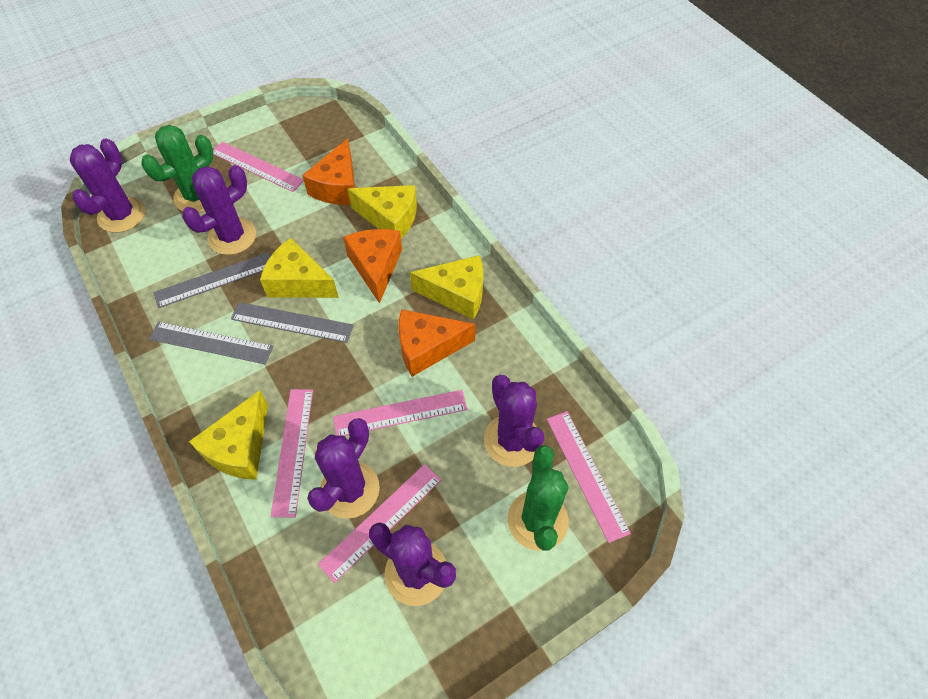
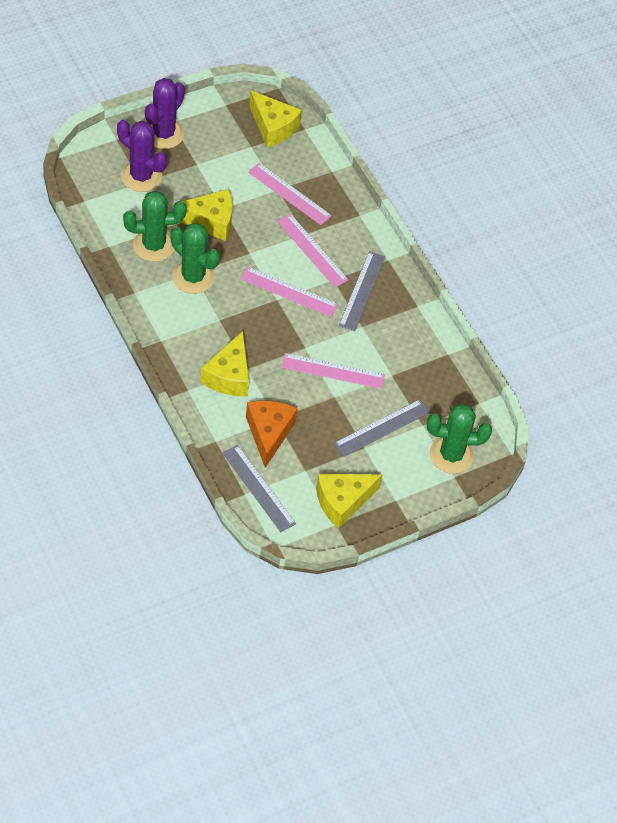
green cactus: [141,125,213,213] [507,445,569,551] = 2 -> [123,190,186,262] [170,223,220,294] [427,404,492,474] = 3
orange cheese: [302,138,355,205] [343,229,402,304] [398,309,475,377] = 3 -> [246,401,298,468] = 1
pink ruler: [213,142,304,192] [271,389,313,518] [318,464,441,583] [333,390,467,436] [547,411,631,543] = 5 -> [240,267,338,317] [248,163,332,225] [277,214,349,287] [281,353,385,389] = 4
purple cactus: [70,139,145,233] [182,165,256,255] [307,418,380,519] [369,522,456,606] [484,375,544,467] = 5 -> [117,120,167,192] [145,78,185,149] = 2

